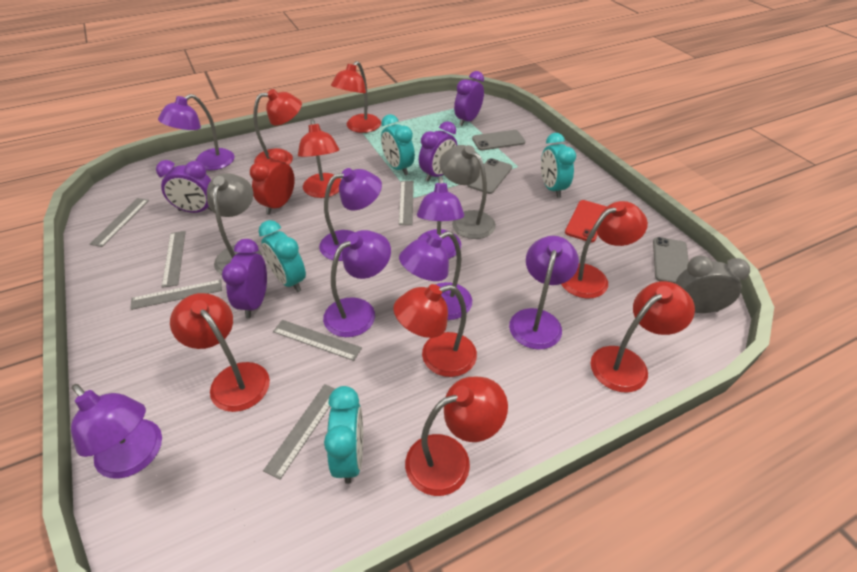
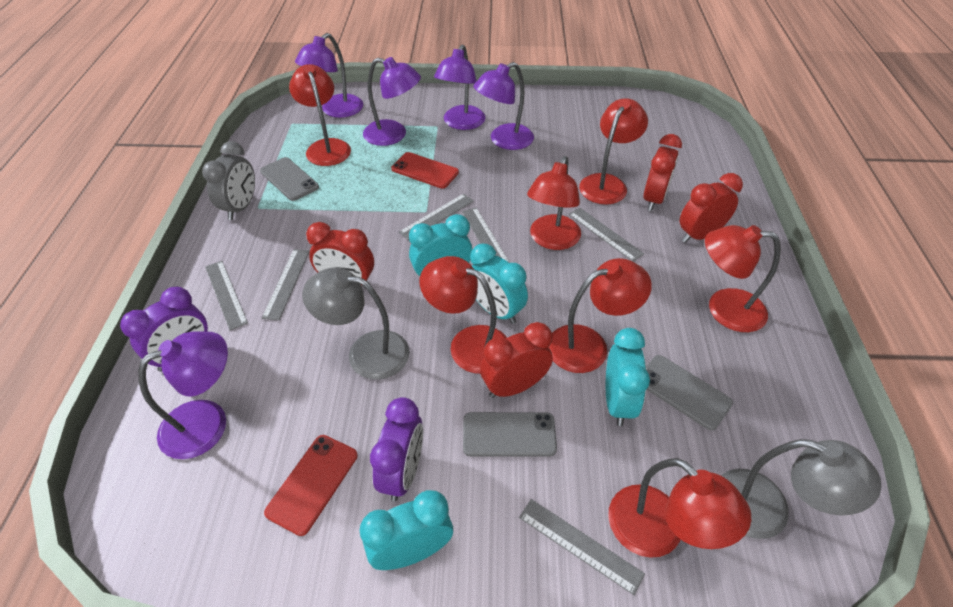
purple clock: [156,160,213,213] [222,239,267,318] [419,121,457,182] [454,71,484,126] = 4 -> [120,287,208,372] [370,397,423,501] = 2
purple lamp: [71,384,162,479] [158,94,234,170] [319,168,382,261] [323,230,391,337] [399,231,472,320] [417,177,464,259] [509,236,579,350] = 7 -> [138,331,228,459] [295,33,363,118] [363,57,421,146] [434,44,486,130] [473,62,534,150] = 5
red clock: [250,148,295,215] = 1 -> [306,222,374,281] [480,322,553,398] [643,134,682,211] [680,173,743,243] = 4
red lamp: [170,293,270,412] [253,89,302,165] [298,119,342,198] [331,61,381,133] [394,284,477,377] [405,377,508,496] [561,201,648,299] [591,281,695,393] = 8 -> [289,64,351,166] [420,256,507,374] [527,156,581,250] [549,258,652,373] [579,98,648,204] [608,458,751,558] [705,225,781,332] = 7
red phone: [565,200,606,242] = 1 -> [264,435,358,536] [391,152,459,188] = 2

